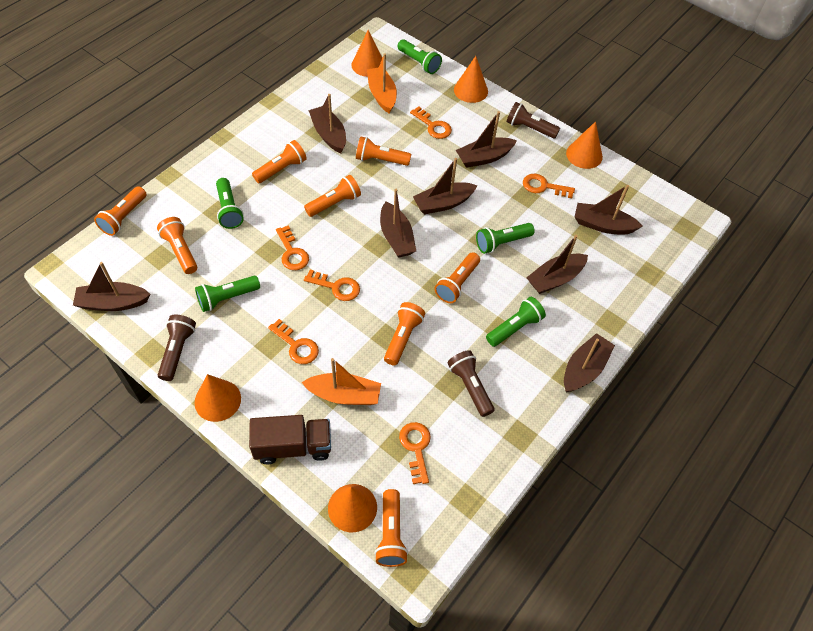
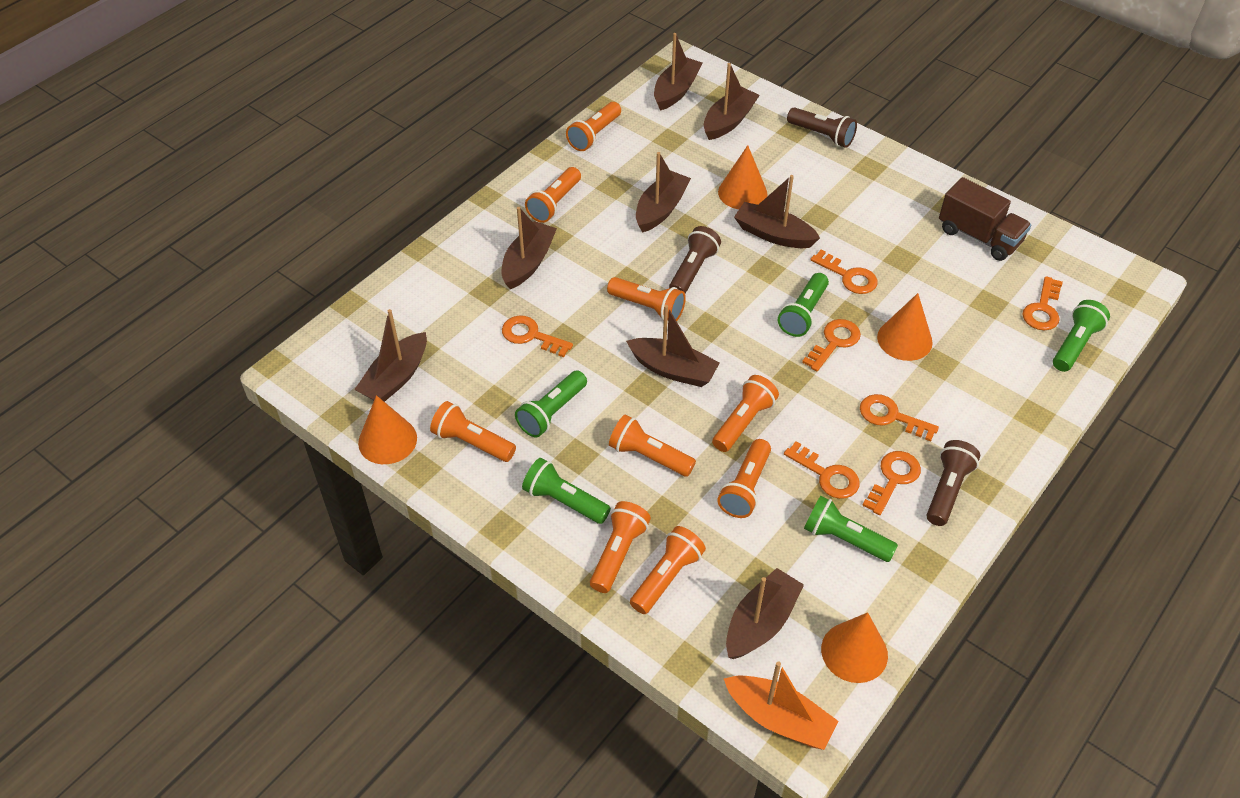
orange boat: [302,358,381,405] [367,53,397,114] = 2 -> [724,661,838,750] = 1
orange cone: [195,374,241,422] [328,484,377,532] [351,30,382,77] [454,56,488,103] [566,121,603,169] = 5 -> [358,395,417,464] [718,145,767,209] [821,612,888,683] [877,293,933,361] = 4
orange flashlight: [94,186,146,236] [157,217,197,274] [252,140,307,183] [304,175,361,217] [356,136,411,166] [375,489,408,567] [384,302,425,366] [435,252,480,303] = 8 -> [430,401,516,462] [525,167,581,223] [566,102,621,151] [590,501,651,593] [607,277,686,321] [609,415,696,477] [630,526,706,614] [712,375,779,452] [717,439,771,518] = 9
orange key: [268,319,319,364] [276,225,309,270] [304,270,360,301] [399,422,431,484] [410,106,452,139] [523,174,575,198] = 6 -> [502,315,573,357] [784,441,860,499] [802,319,861,371] [811,250,878,294] [860,394,939,442] [862,451,921,515] [1023,276,1063,330] = 7

